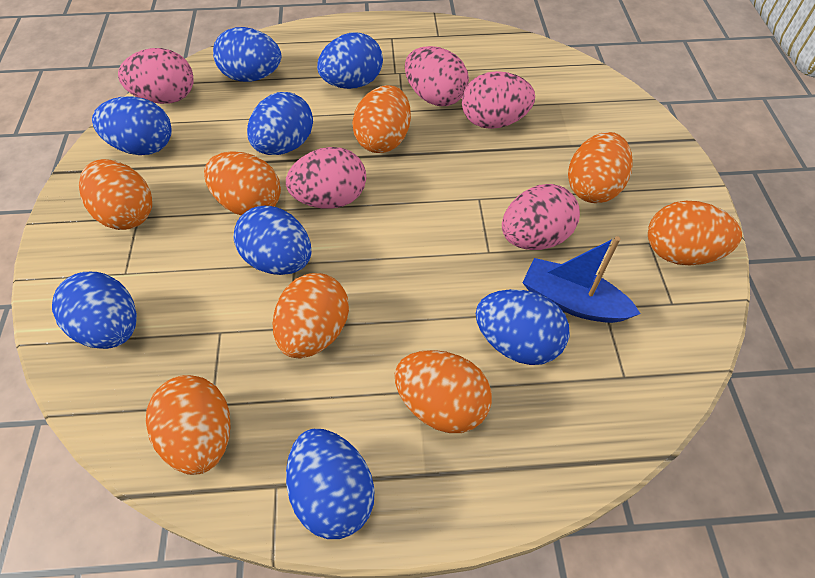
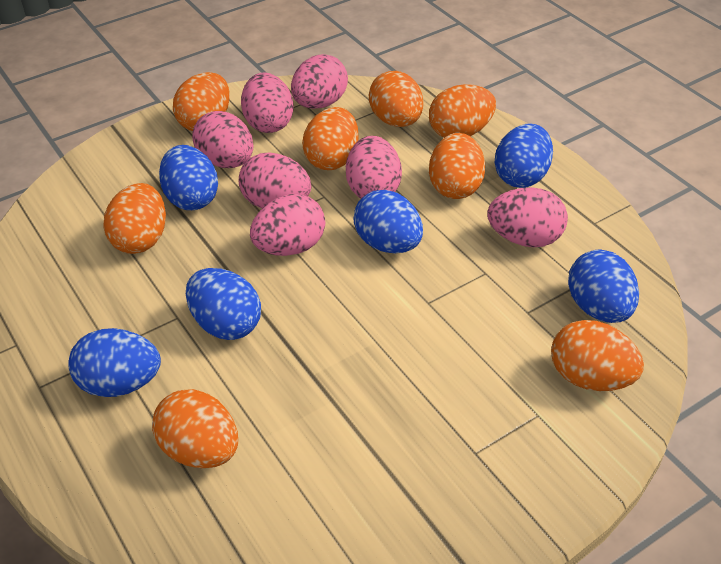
blue boat: [522,236,641,323] = 1 -> none = 0
blue egg: [52,272,137,349] [92,96,172,155] [213,27,281,82] [233,206,311,275] [247,92,313,155] [286,429,374,539] [317,33,383,89] [476,289,570,365] = 8 -> [68,328,161,397] [159,145,218,210] [186,268,261,340] [353,190,423,254] [495,123,553,188] [568,249,639,323] = 6
pink egg: [118,48,194,104] [286,147,366,209] [405,46,469,106] [462,71,535,129] [502,184,580,250] = 5 -> [192,111,254,168] [239,152,311,208] [241,73,293,133] [250,194,325,256] [291,54,348,109] [346,136,402,198] [487,188,568,247] = 7

